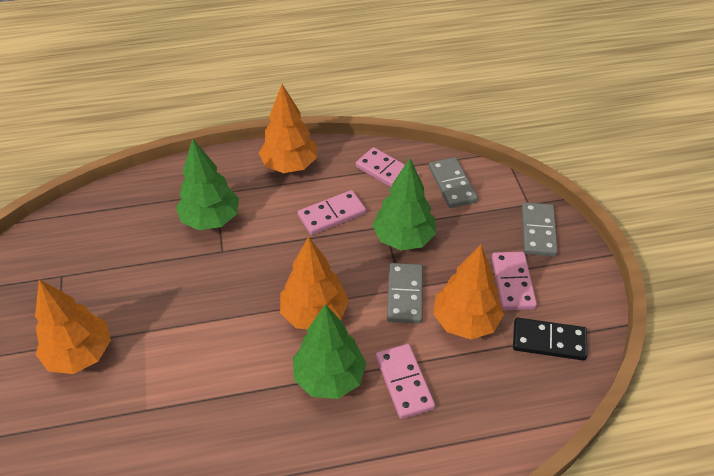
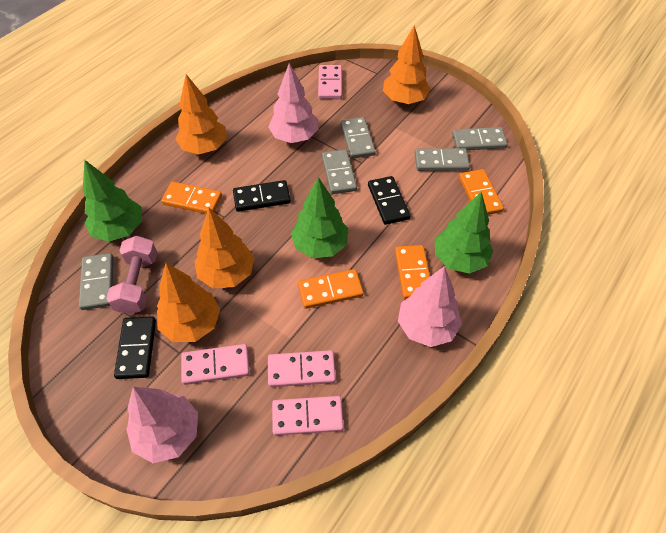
black domino: [513,318,588,361] = 1 -> [114,316,156,379] [233,180,291,212] [368,176,410,225] = 3
grey domino: [387,263,423,324] [429,157,478,208] [522,202,558,256] = 3 -> [79,253,114,310] [322,149,357,194] [341,117,376,159] [415,148,470,171] [452,127,507,150] = 5
orange domino: none = 0 -> [161,182,222,214] [298,269,364,309] [395,245,430,299] [459,169,504,215] = 4
pink dumbbell: none = 0 -> [106,236,158,315] = 1
pink tree: none = 0 -> [126,387,198,463] [268,63,318,143] [398,266,462,347] = 3

